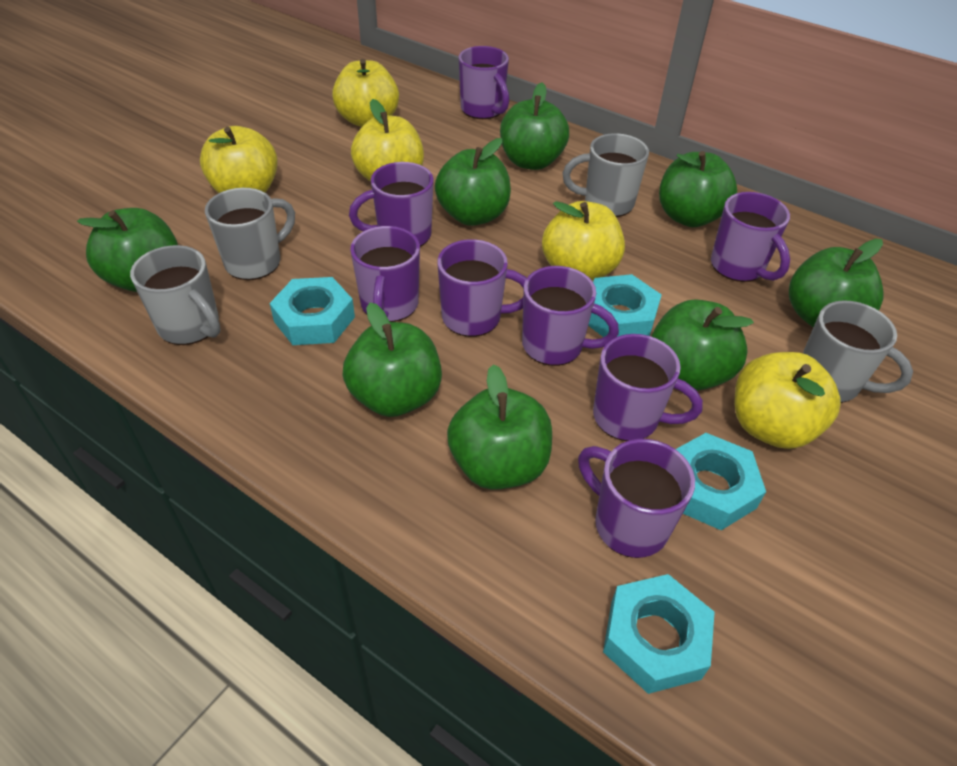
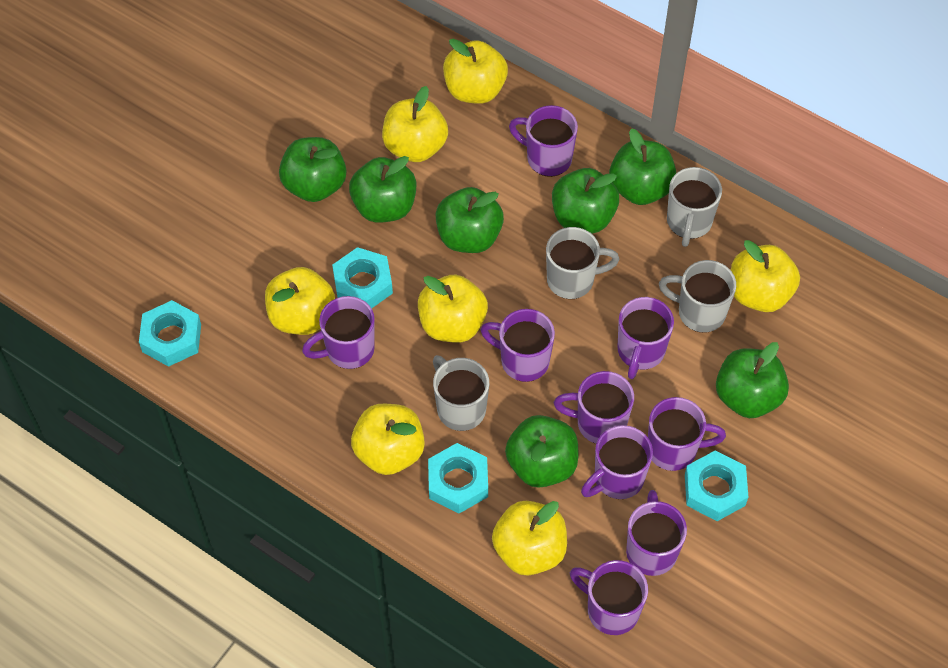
green apple: [77,208,178,292] [342,303,442,417] [435,138,511,226] [447,364,552,490] [500,83,569,170] [651,300,754,391] [659,151,737,227] [789,239,884,327] = 8 -> [279,137,346,202] [349,156,416,223] [435,187,504,253] [505,415,578,488] [552,168,619,234] [609,128,676,205] [716,342,789,418] = 7
purple mug: [349,162,434,247] [350,226,420,322] [437,239,527,337] [459,46,509,119] [522,266,619,366] [578,439,695,558] [593,334,703,441] [711,192,790,282] = 8 -> [302,296,375,369] [481,309,555,382] [509,105,578,177] [554,371,634,443] [570,560,648,635] [581,425,653,499] [617,297,674,379] [626,490,687,576] [648,397,726,471] = 9
yellow apple: [200,126,278,193] [332,59,399,127] [351,99,424,182] [542,201,625,280] [735,352,841,449] = 5 -> [265,267,335,335] [351,404,425,475] [382,86,448,162] [418,275,488,343] [443,39,508,104] [492,501,567,576] [731,240,800,312] = 7

